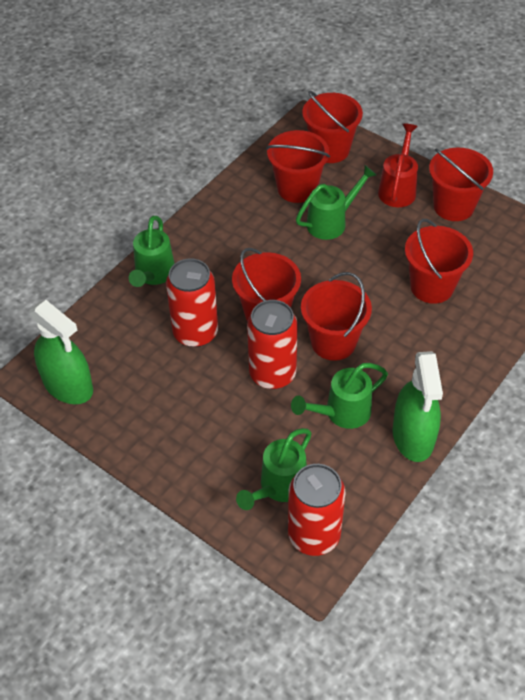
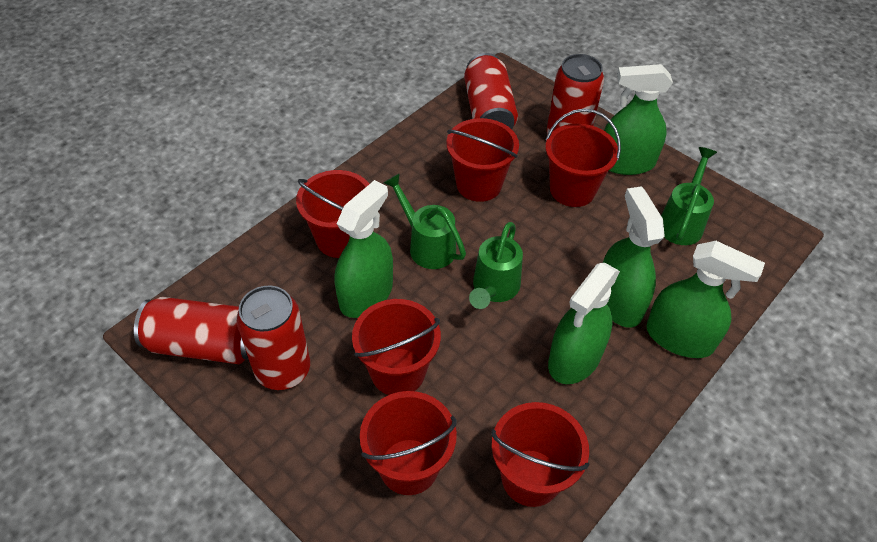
green spray bottle: [30,300,93,404] [393,351,443,462] = 2 -> [334,180,393,318] [548,263,620,384] [603,186,665,328] [604,64,673,175] [646,241,765,358] = 5
green watering can: [129,216,175,287] [236,428,312,510] [291,363,388,429] [296,165,376,240] = 4 -> [384,173,466,269] [469,222,523,309] [661,147,717,245] = 3
red can: [166,258,218,347] [247,300,298,389] [288,464,346,556] = 3 -> [134,297,248,364] [236,285,310,390] [464,53,518,129] [547,54,604,134] = 4
red watering can: [378,123,418,207] = 1 -> none = 0

